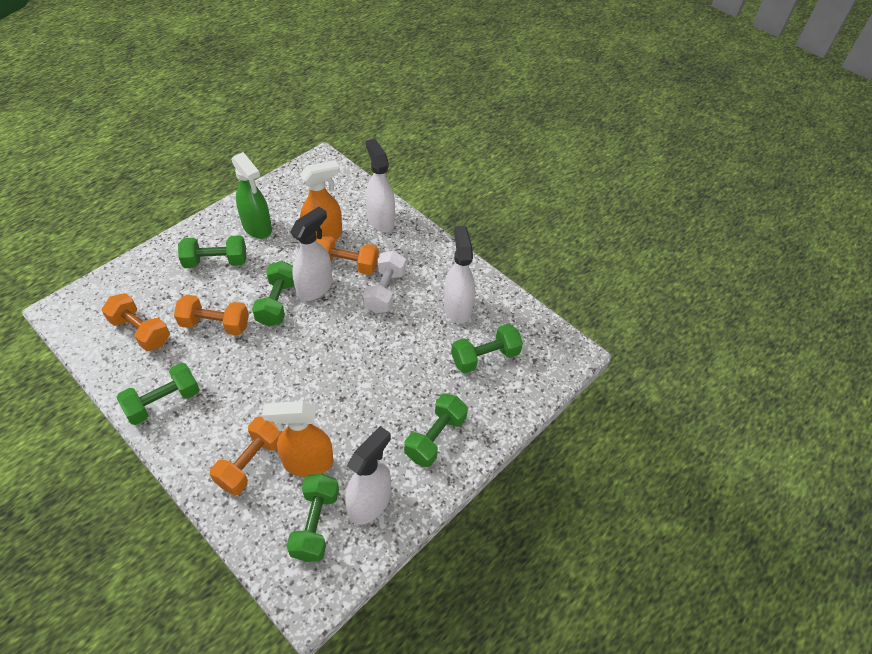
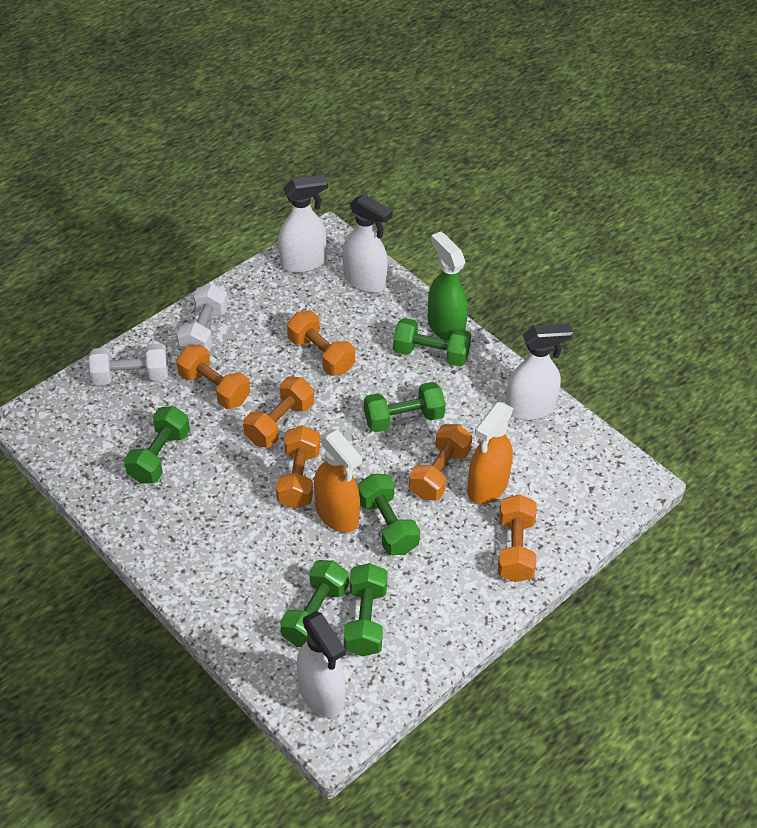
orange dumbbell: [102,293,170,351] [174,295,249,336] [210,417,282,495] [316,235,379,275] = 4 -> [176,344,250,409] [243,377,314,448] [276,425,320,509] [287,311,355,376] [409,424,472,500] [498,494,537,582] = 6
white dumbbell: [363,251,406,313] = 1 -> [89,343,168,385] [177,284,228,351] = 2

